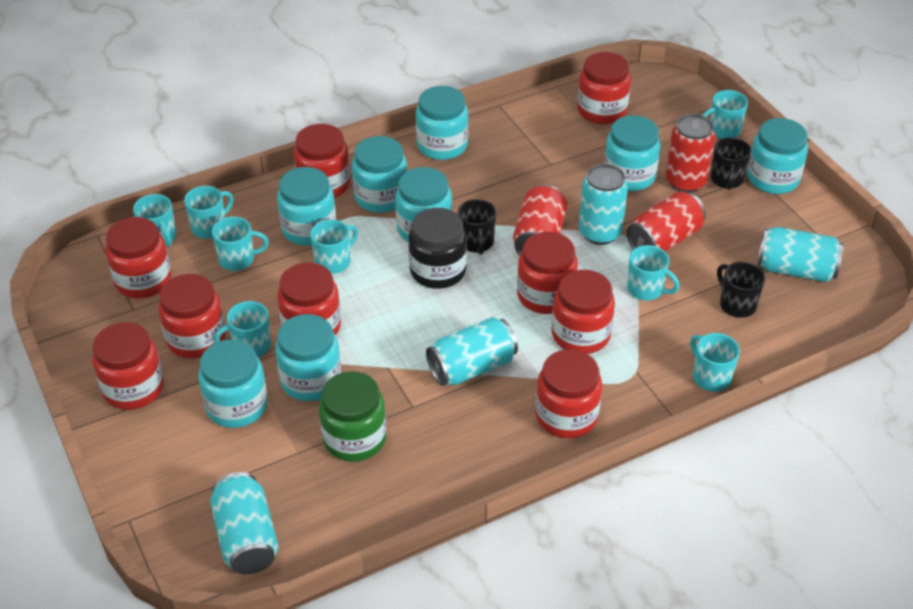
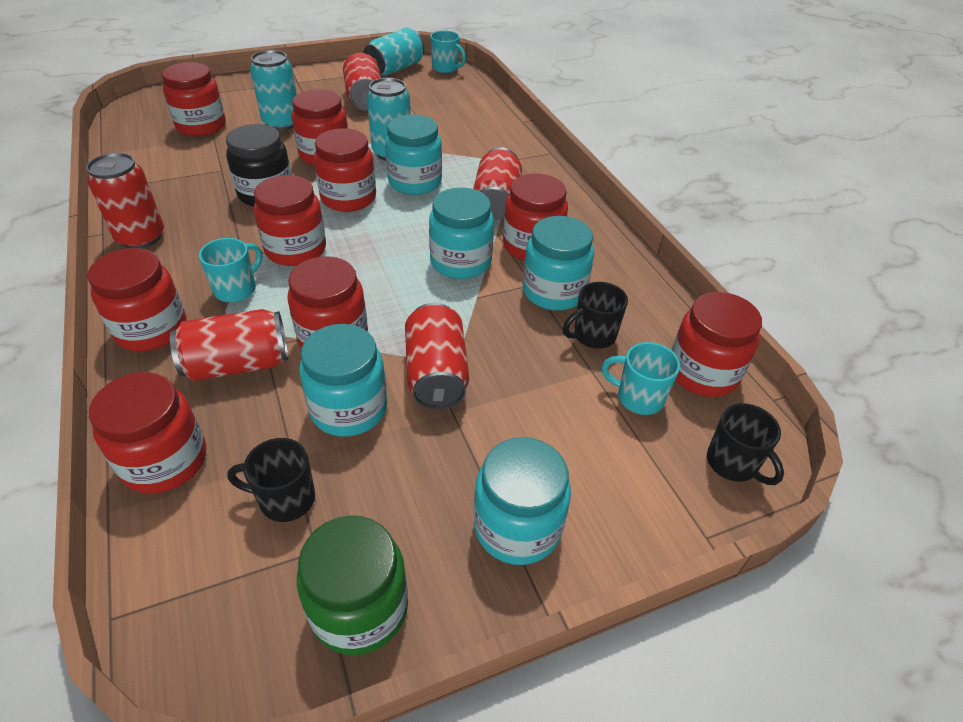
red can: [513,185,567,255] [626,191,706,252] [665,114,716,193] = 3 -> [86,152,164,249] [170,309,288,381] [343,53,381,111] [405,303,469,410] [473,147,522,221] = 5
turquoise can: [210,472,279,574] [426,317,518,386] [579,164,628,245] [757,227,844,282] = 4 -> [250,50,297,131] [364,28,425,76] [367,78,411,161] = 3
turquoise jar: [198,339,268,428] [275,314,341,401] [277,167,336,246] [352,136,407,213] [396,167,452,242] [416,86,468,160] [604,115,661,191] [747,118,808,194] = 8 -> [299,324,387,437] [385,114,442,195] [429,188,494,279] [474,437,571,565] [523,216,594,311] = 5
turquoise mug: [133,194,176,247] [184,186,234,239] [212,217,269,271] [214,301,271,357] [310,220,358,274] [627,245,680,300] [690,333,740,392] [702,90,748,139] = 8 -> [199,238,262,302] [430,30,466,73] [601,342,680,415] = 3

